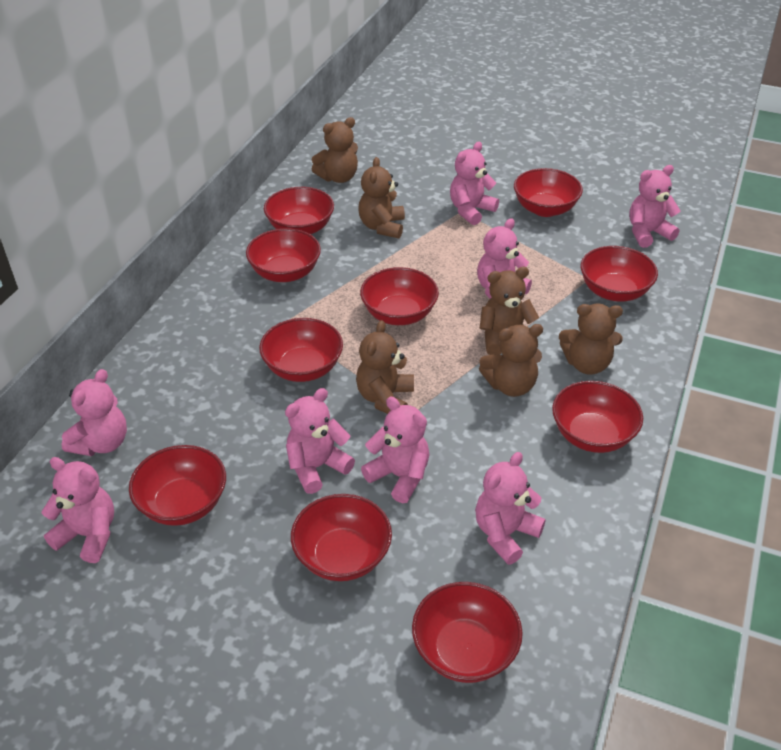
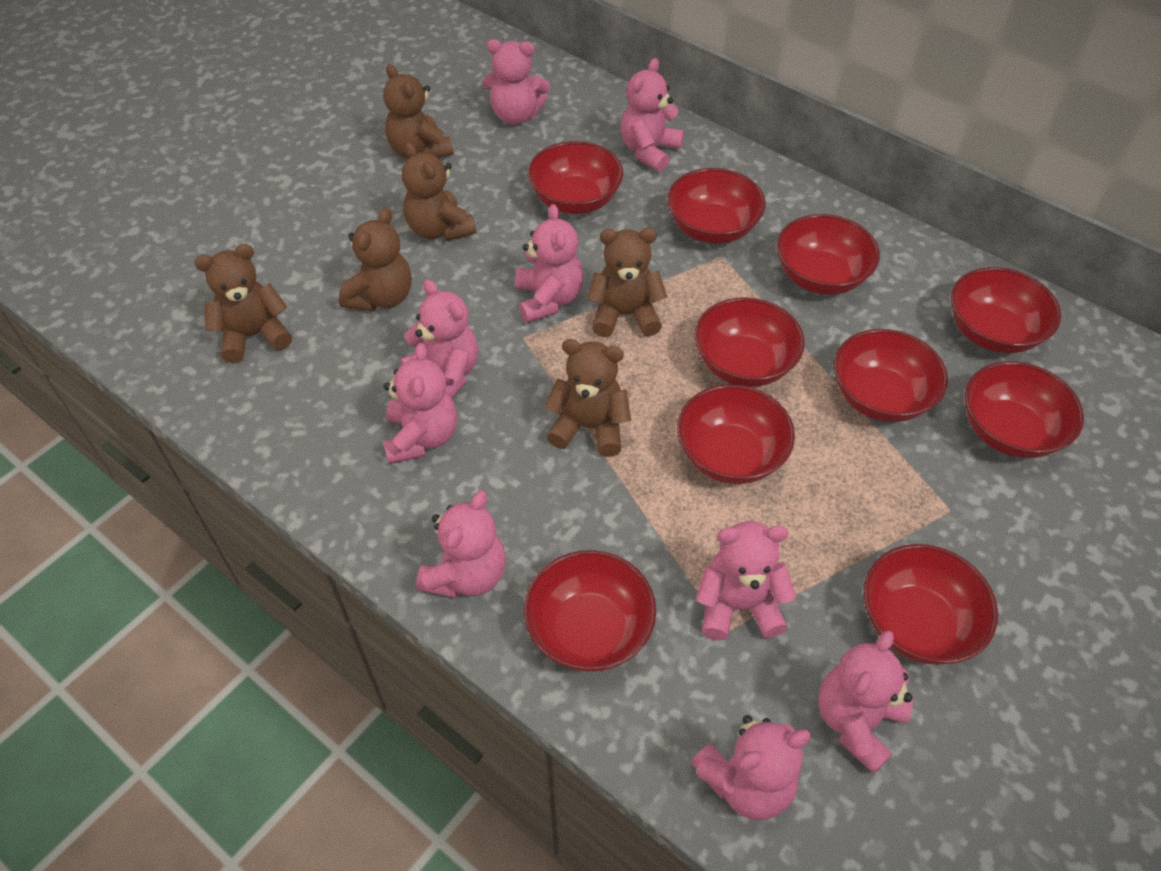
pink teddy bear: [42,457,114,563] [62,369,127,456] [285,388,355,494] [361,397,430,503] [450,142,499,225] [475,452,546,564] [477,218,532,299] [629,165,681,248] = 8 -> [383,343,457,464] [400,280,478,398] [416,490,506,598] [483,39,550,125] [515,204,583,323] [621,58,684,172] [691,715,811,820] [696,521,796,641] [818,630,913,774] = 9

